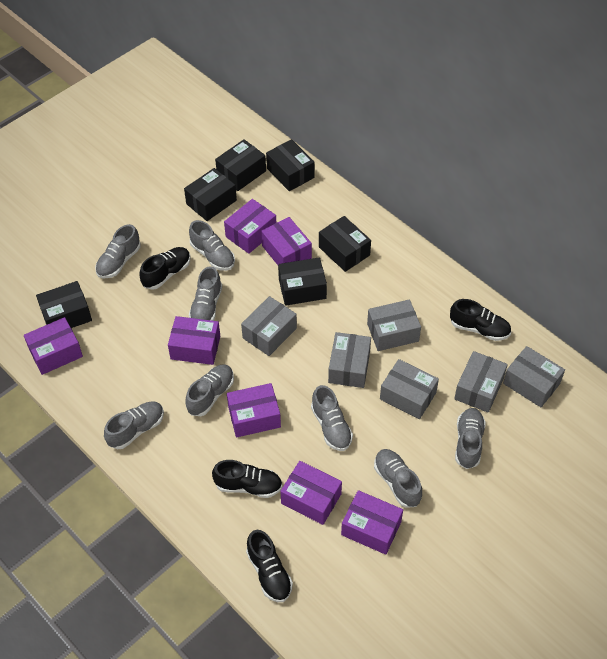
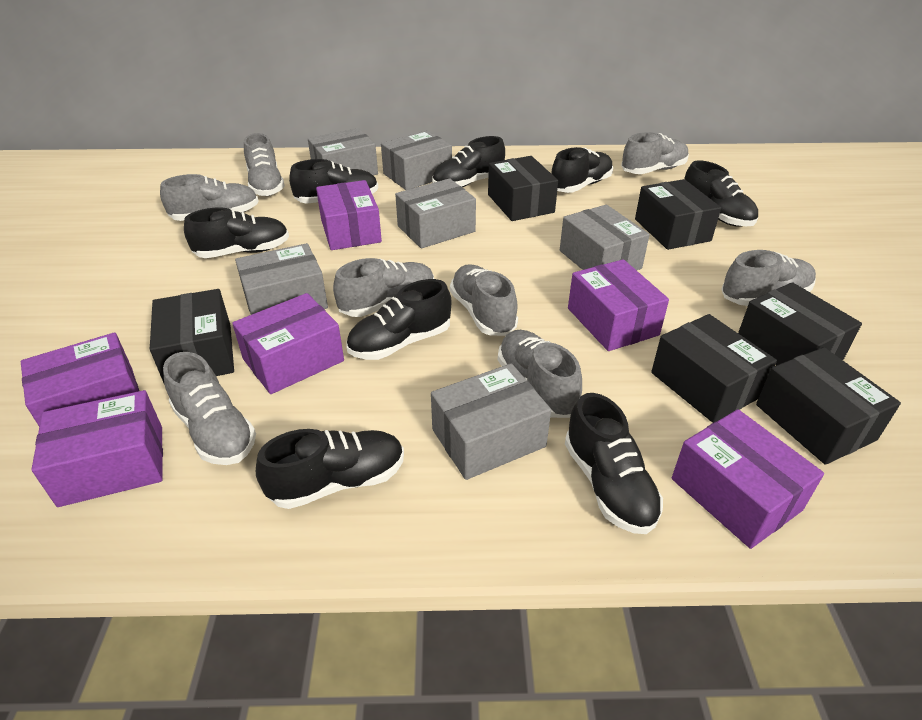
black shoe: [139,247,190,290] [212,460,282,498] [246,530,293,602] [450,299,511,341] = 4 -> [184,207,289,258] [256,429,404,509] [289,159,378,204] [346,279,451,360] [432,136,505,187] [551,147,613,193] [565,393,663,534] [685,160,758,227] = 8
purple box: [24,317,83,375] [168,316,220,365] [224,199,276,254] [227,383,281,437] [261,217,312,265] [280,461,342,525] [341,490,403,555] = 7 -> [20,332,139,426] [31,390,163,507] [232,293,344,394] [316,180,382,250] [568,259,669,351] [672,409,824,549] = 6

